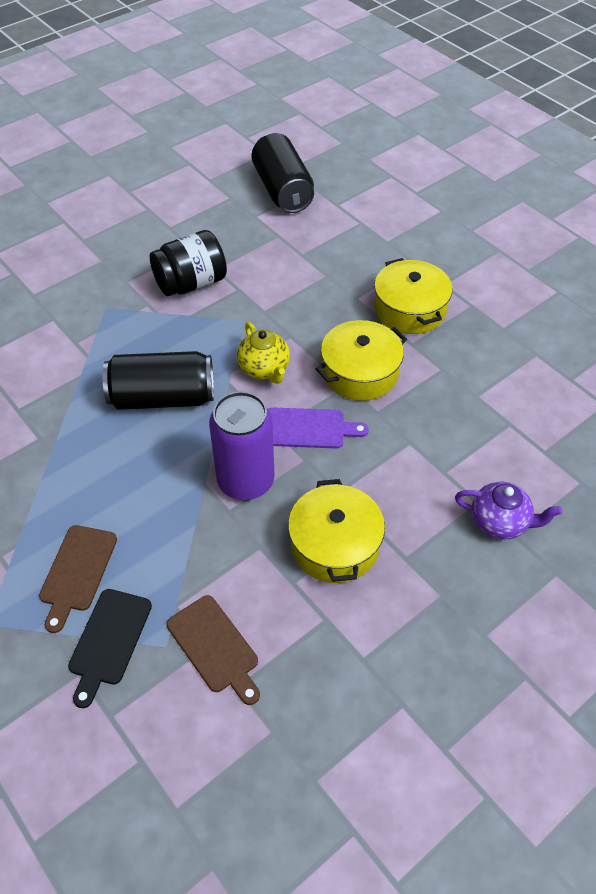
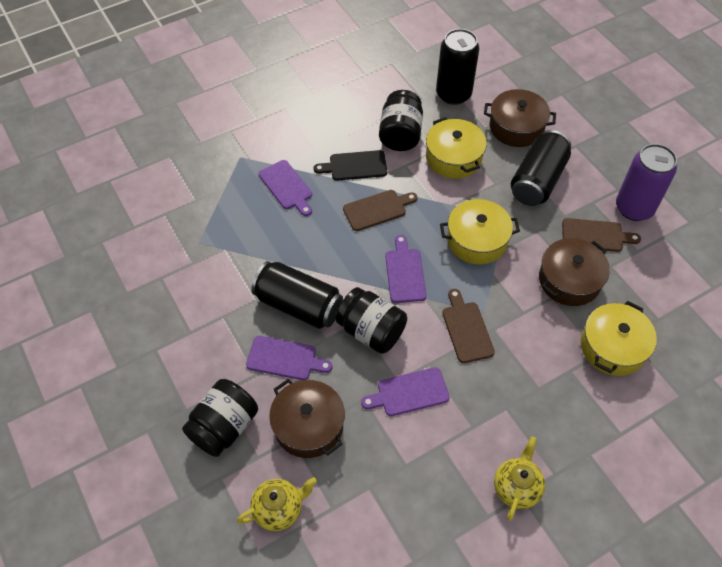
black can: [102,351,214,410] [251,133,314,213] = 2 -> [251,261,343,329] [436,29,479,105] [511,130,571,206] = 3
black jar: [150,230,227,296] = 1 -> [182,379,258,457] [336,287,407,354] [379,90,423,151] = 3
brown cutting board: [39,525,117,633] [167,595,260,705] = 2 -> [343,190,417,231] [442,289,495,363] [562,218,641,252] = 3
brown pot: none = 0 -> [269,379,345,458] [484,89,556,147] [539,238,610,306] = 3
purple cutting board: [268,408,369,449] = 1 -> [246,336,333,380] [259,160,312,216] [361,367,450,416] [385,235,426,303] = 4
purple teapot: [455,482,562,539] = 1 -> none = 0
yellow teapot: [237,322,290,384] = 1 -> [237,477,317,531] [494,437,545,521] = 2

